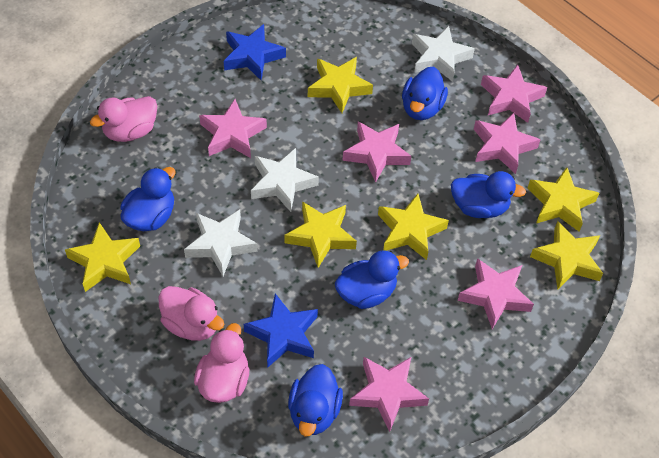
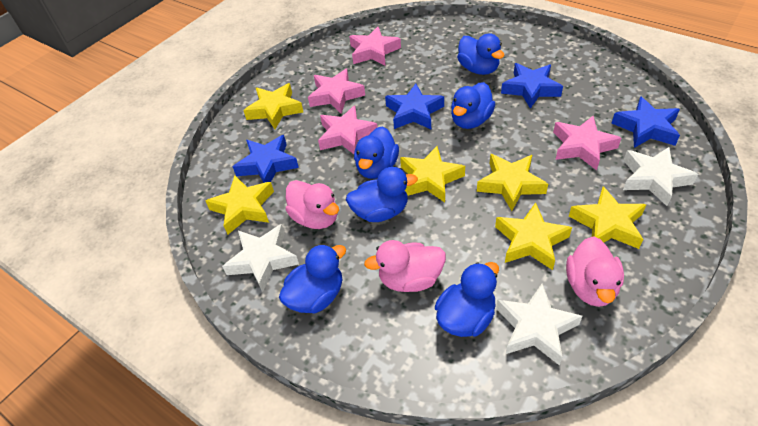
blue duck: [120,167,176,231] [288,364,343,437] [335,250,409,309] [402,67,448,120] [451,171,526,218] = 5 -> [279,244,346,313] [346,167,418,222] [354,126,399,179] [435,262,499,337] [451,82,496,129] [457,33,504,75] = 6
blue star: [224,24,286,80] [244,294,318,368] = 2 -> [233,135,299,183] [385,84,444,129] [501,63,563,109] [612,96,680,148] = 4
pink star: [199,99,267,158] [343,121,412,183] [349,357,429,432] [458,258,534,329] [474,113,541,174] [481,65,547,123] = 6 -> [308,69,365,114] [318,106,378,154] [349,27,401,66] [553,116,621,170] = 4

